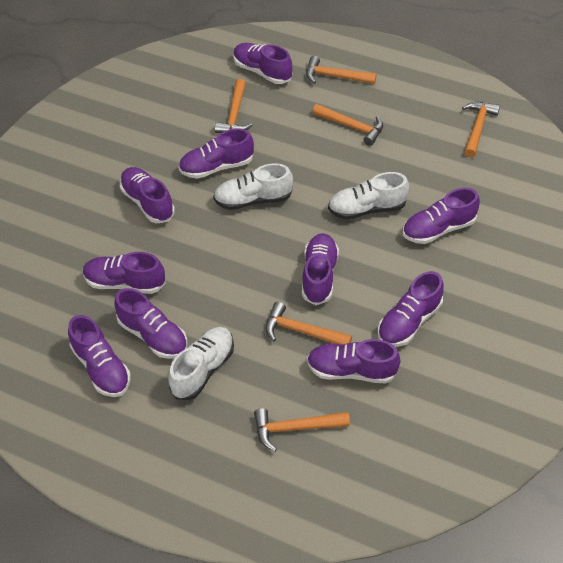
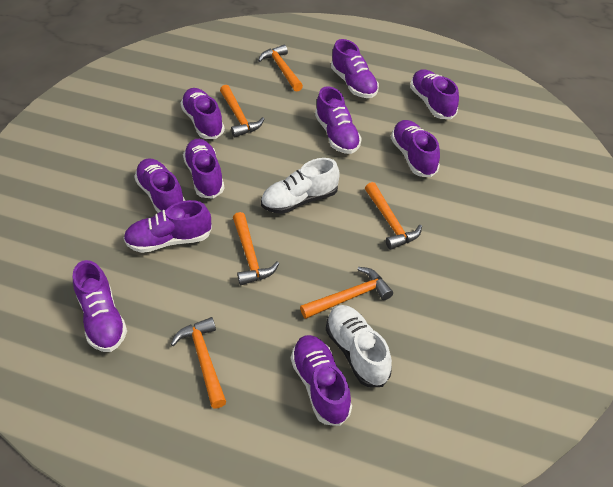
white shoe: [168,327,234,400] [213,163,293,210] [328,172,409,219] = 3 -> [261,158,340,214] [326,305,392,387] = 2

